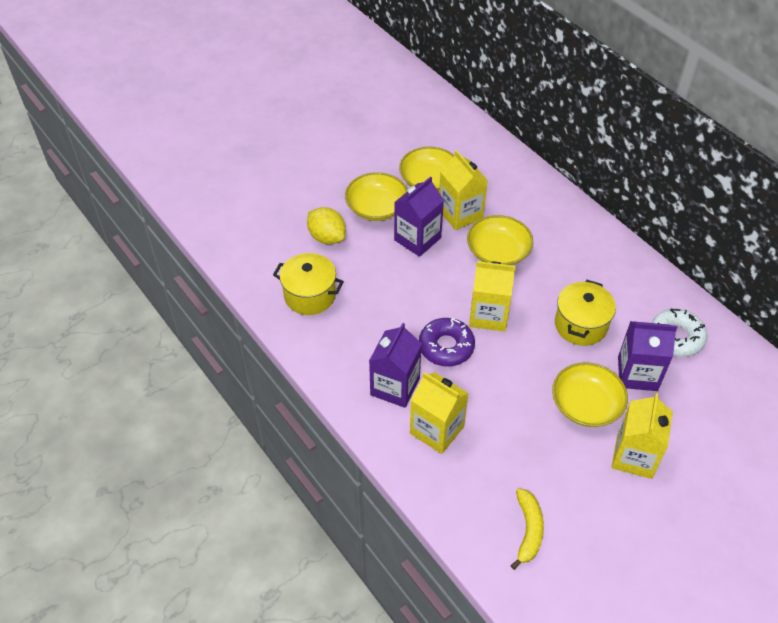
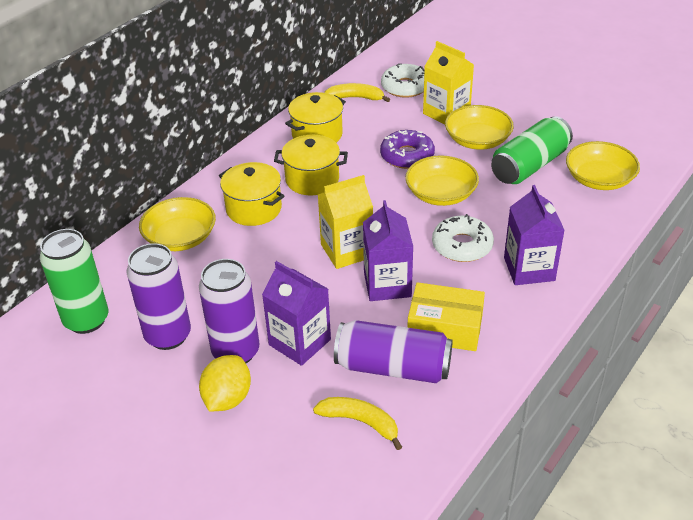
green can: none = 0 -> [40,229,108,334] [491,116,573,184] = 2
purple can: none = 0 -> [126,243,191,350] [199,259,260,363] [334,320,453,383] = 3
white donut: [652,308,708,357] = 1 -> [381,63,424,98] [432,214,494,262] = 2
yellow banana: [511,488,544,570] = 1 -> [313,397,402,450] [324,83,390,102] = 2
yellow box: none = 0 -> [407,282,485,351] = 1
yellow carton: [410,372,469,454] [439,150,488,230] [469,261,516,332] [612,393,673,479] = 4 -> [318,175,373,269] [423,41,474,124] = 2
yellow pot: [273,253,344,315] [555,280,616,346] = 2 -> [219,162,285,226] [274,135,348,195] [285,92,346,143] = 3

